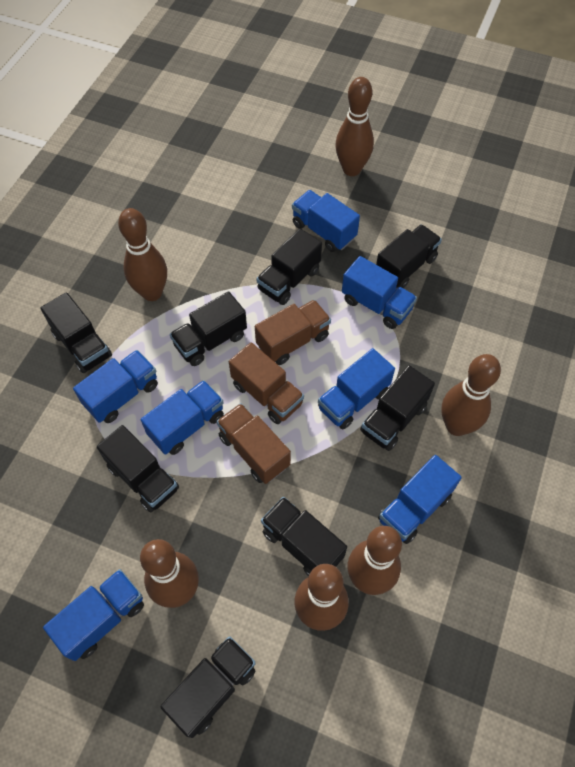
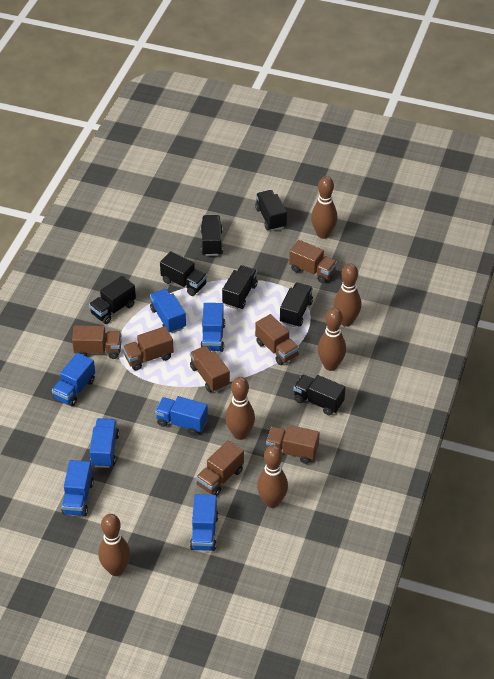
black truck: [40,292,112,373] [97,425,179,512] [160,636,256,738] [170,291,247,366] [256,229,322,305] [261,497,347,576] [360,366,435,451] [376,224,442,288] = 8 -> [89,276,136,324] [160,251,207,296] [201,215,223,256] [222,265,258,309] [255,190,287,231] [280,282,313,327] [293,374,346,416] = 7
brown truck: [217,403,291,484] [229,342,304,424] [255,300,331,365] = 3 -> [72,325,122,359] [123,326,174,370] [190,346,230,392] [196,440,244,496] [255,314,299,365] [266,425,320,464] [289,240,337,283] = 7

